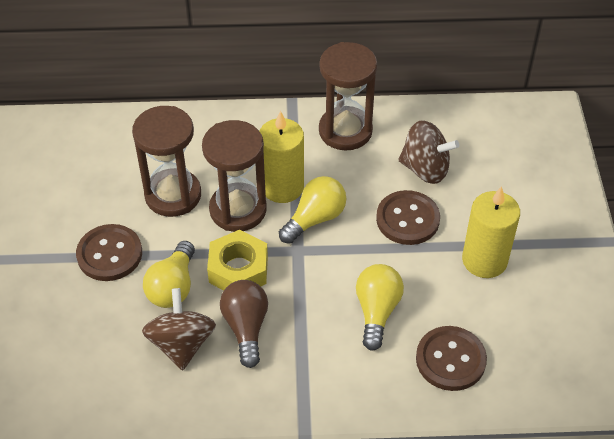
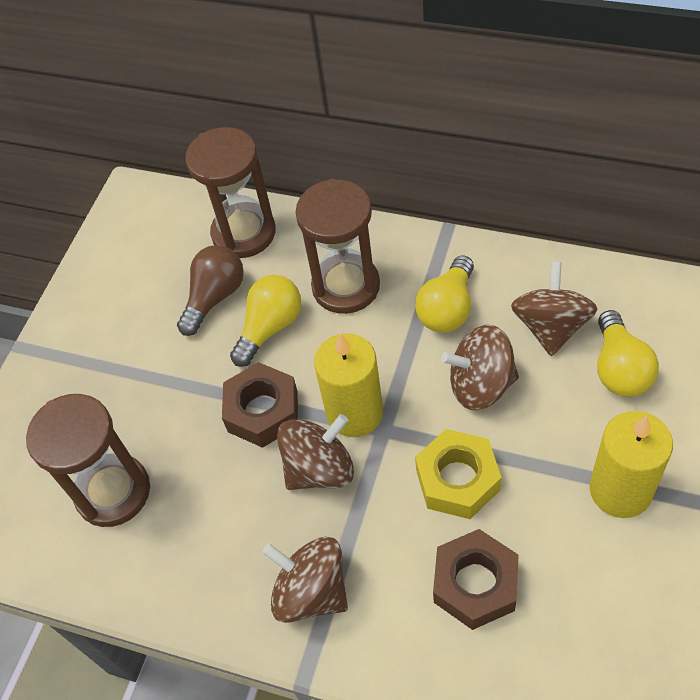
brown button: [76,224,142,281] [376,190,440,245] [416,326,487,391] = 3 -> none = 0
brown nut: none = 0 -> [222,362,298,448] [433,529,519,630] = 2
brown spinning top: [142,288,216,371] [398,121,459,184] = 2 -> [263,537,348,623] [277,414,354,490] [441,325,519,410] [511,261,598,356] = 4

